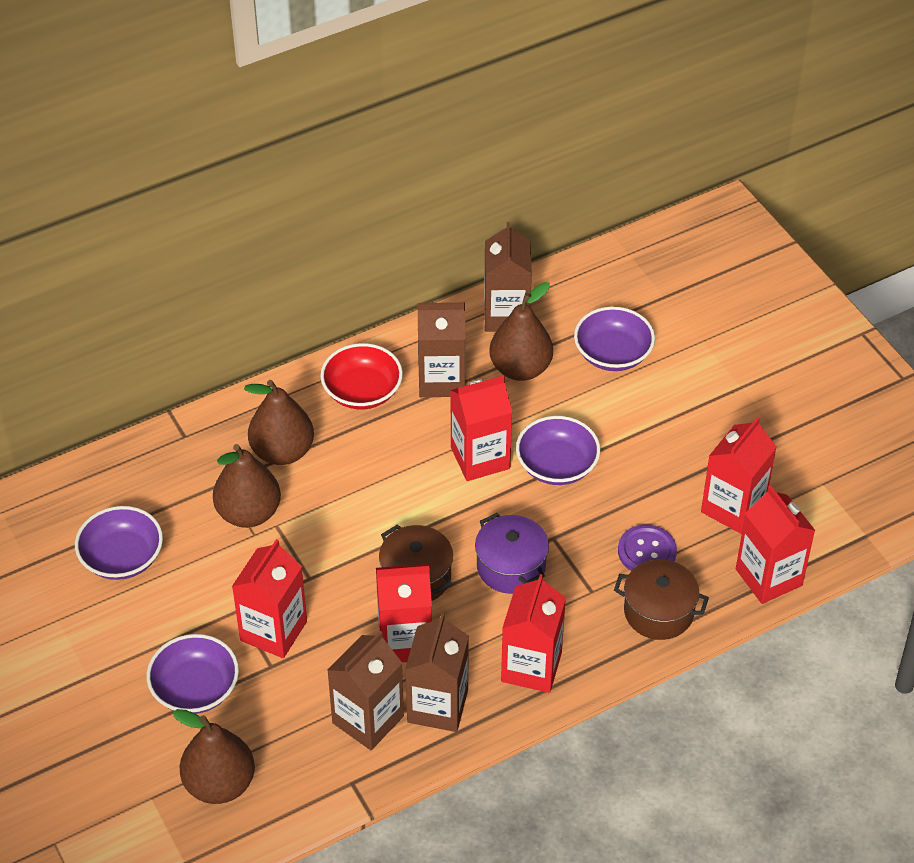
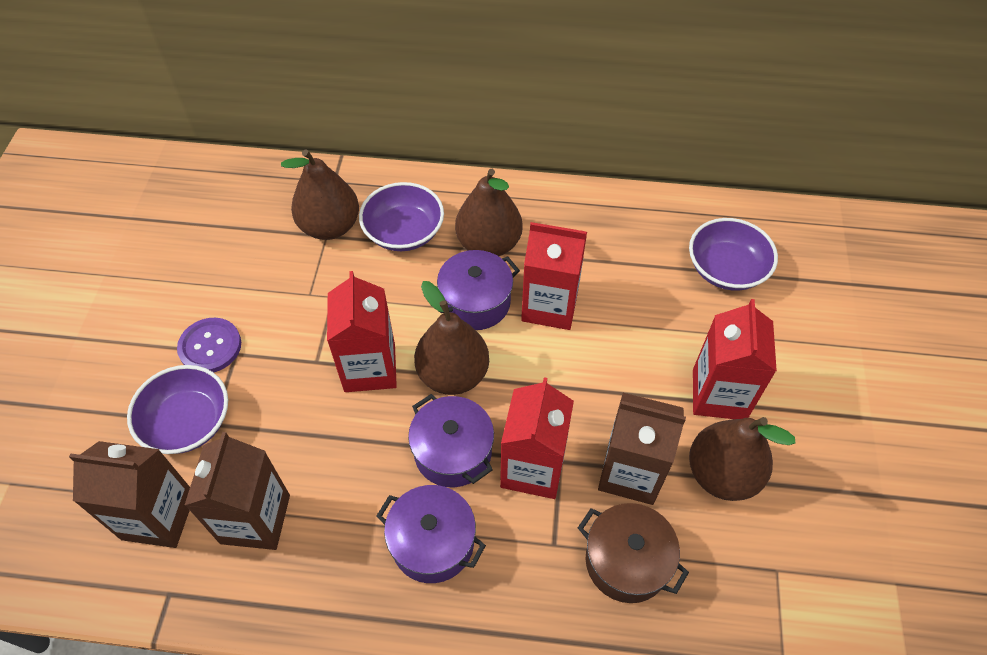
brown carton: [328,631,404,750] [405,613,469,732] [418,302,466,397] [484,222,532,332] = 4 -> [69,441,190,548] [184,432,290,550] [598,393,686,505] = 3
brown pot: [379,524,453,601] [614,559,709,640] = 2 -> [578,503,689,603] = 1
purple bowl: [75,506,163,580] [147,634,239,714] [516,416,600,485] [574,307,655,371] = 4 -> [127,365,228,454] [359,182,444,251] [689,218,778,291] = 3
purple pot: [475,513,549,594] = 1 -> [377,485,486,583] [408,394,494,487] [437,250,520,330] = 3
red bowl: [320,343,403,410] = 1 -> none = 0
red carton: [232,539,307,658] [376,564,432,662] [450,375,512,481] [501,574,566,693] [701,417,776,534] [736,485,816,604] = 6 -> [327,271,397,392] [500,377,574,499] [521,222,587,330] [693,299,777,419] = 4

